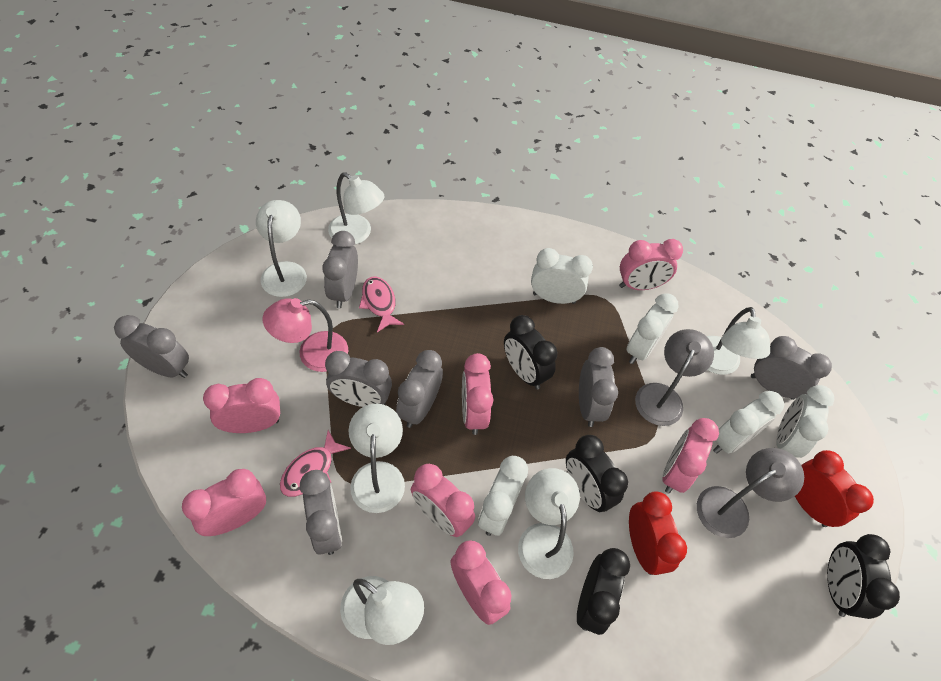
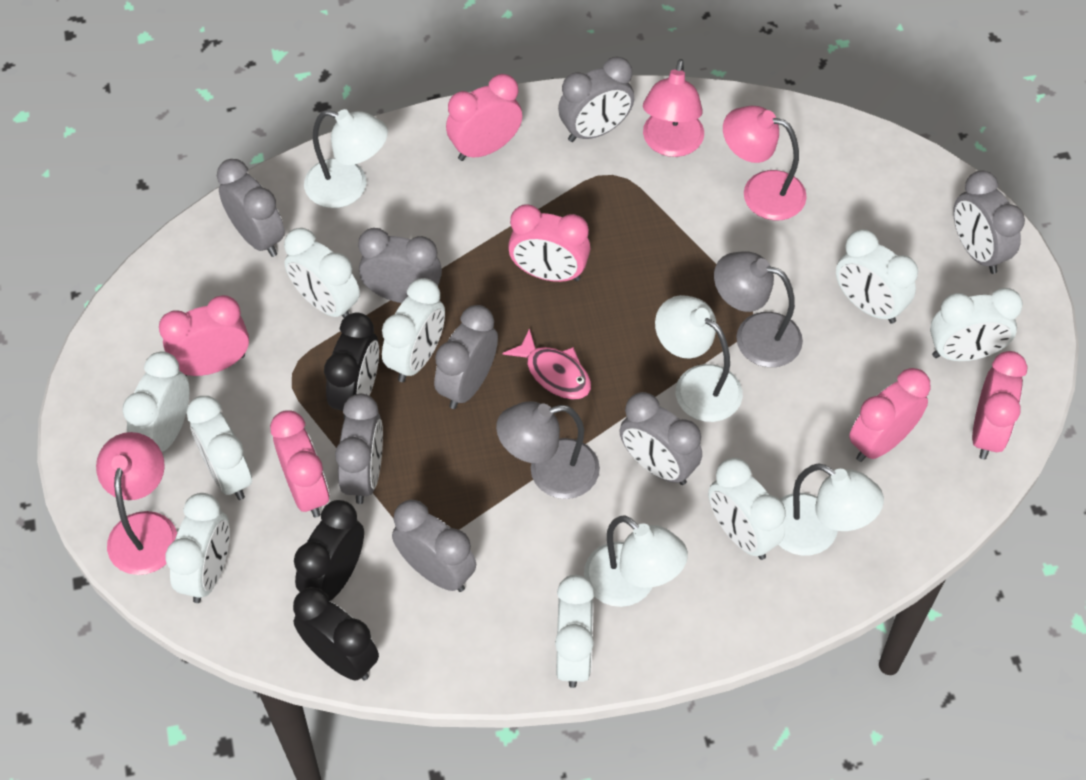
black clock: [504,315,557,389] [566,435,628,513] [577,548,630,635] [827,534,900,619] = 4 -> [293,587,379,681] [294,500,364,601] [324,312,379,420] = 3
grey clock: [114,315,189,378] [300,470,342,555] [322,231,358,308] [325,351,392,407] [396,350,443,428] [579,347,618,427] [751,336,832,400] = 7 -> [217,159,285,257] [335,394,383,504] [358,228,442,303] [392,500,476,592] [434,305,498,409] [558,56,634,142] [619,392,702,485] [953,170,1025,274] = 8
pink clock: [182,469,266,536] [203,378,280,433] [411,464,475,537] [451,540,512,625] [462,353,494,435] [619,239,683,290] [662,418,719,494] = 7 -> [159,295,249,376] [270,410,329,518] [446,74,522,161] [508,204,590,282] [849,368,930,462] [972,351,1028,460] = 6
pink fish: [280,430,351,497] [359,277,404,332] = 2 -> [502,328,591,400] = 1
pink lamp: [262,298,348,372] = 1 -> [96,432,177,575] [643,59,704,157] [723,106,807,220] = 3
red clock: [629,492,687,575] [795,450,874,527] = 2 -> none = 0
white clock: [478,456,528,536] [531,248,593,304] [626,294,678,364] [713,391,784,454] [776,385,834,458] = 5 -> [123,351,190,452] [166,493,230,603] [187,396,252,500] [284,228,360,318] [382,278,445,382] [555,575,595,688] [708,458,785,560] [836,229,918,324] [930,288,1023,361] = 9
white lamp: [256,200,307,297] [328,173,384,245] [340,576,424,645] [349,404,405,513] [518,468,580,579] [706,307,770,375] = 6 -> [304,109,388,208] [584,515,688,607] [655,295,743,422] [778,463,884,556] = 4

